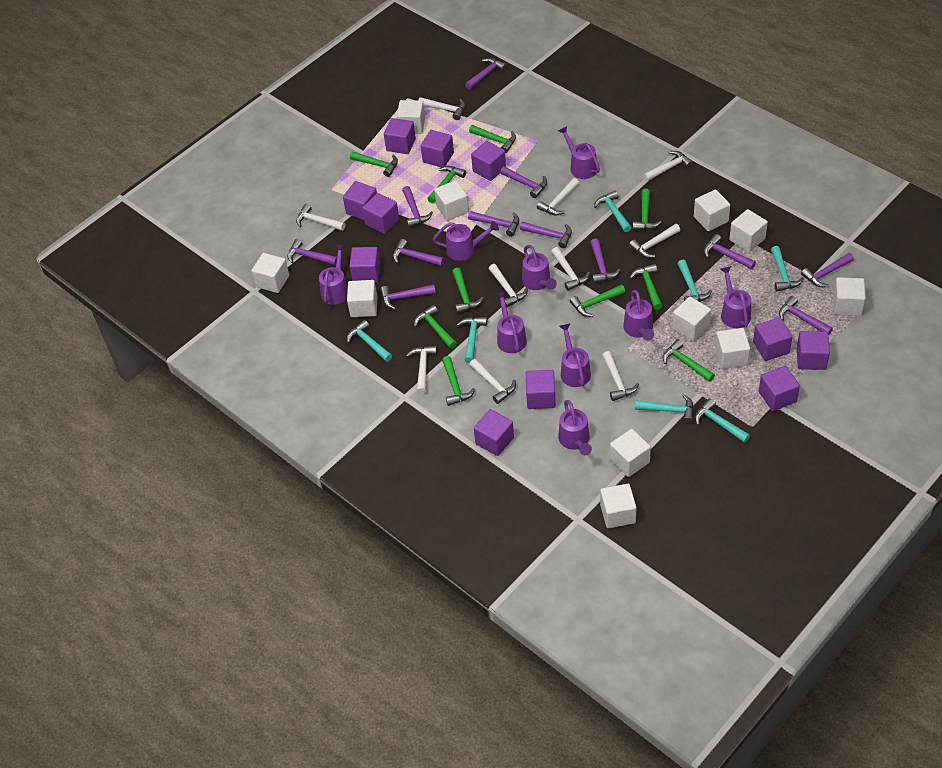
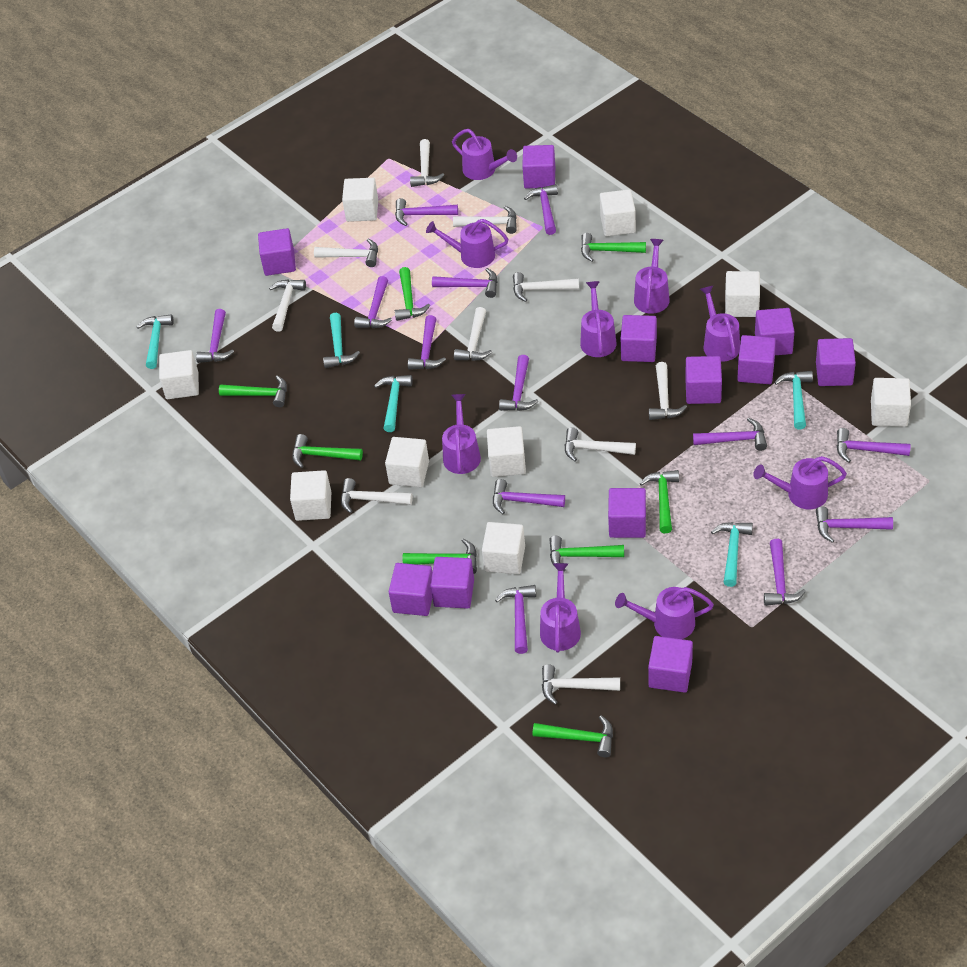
green hammer: [350,151,398,177] [414,305,457,349] [427,166,466,204] [442,356,475,406] [452,268,483,313] [469,125,516,153] [570,285,625,317] [629,264,662,310] [633,189,661,230] [663,339,715,382] = 10 -> [219,375,287,407] [292,434,363,468] [395,267,431,321] [403,539,477,574] [533,715,613,757] [549,536,624,572] [581,233,646,262] [640,470,679,533] = 8
purple hammer: [287,239,337,265] [380,284,436,310] [393,239,444,266] [402,186,433,228] [465,58,507,90] [468,211,519,237] [500,166,547,198] [520,222,572,248] [590,238,620,283] [704,234,756,269] [779,296,833,335] [801,253,854,287] = 12 -> [196,309,234,363] [354,276,392,328] [395,198,458,226] [408,315,446,370] [432,268,497,298] [493,479,565,514] [495,585,536,654] [499,355,538,411] [524,184,558,235] [693,418,767,451] [764,539,806,606] [816,506,893,543] [836,428,911,463] = 13
turquoise hammer: [347,320,392,362] [457,317,487,363] [594,190,632,232] [635,394,694,423] [677,260,712,302] [695,398,750,443] [771,246,804,291] = 7 -> [136,314,174,369] [323,313,360,368] [374,375,413,432] [711,522,753,587] [774,371,813,429] = 5
white cube: [251,253,289,293] [347,280,377,317] [397,100,425,134] [434,180,469,221] [600,484,636,528] [610,429,651,477] [672,297,711,342] [694,189,730,231] [715,328,750,369] [729,209,768,252] [833,277,866,316] = 11 -> [159,350,199,399] [290,470,331,521] [342,178,378,222] [385,437,429,487] [482,522,525,574] [487,426,526,477] [600,189,636,236] [725,271,760,317] [871,378,911,427] = 9

